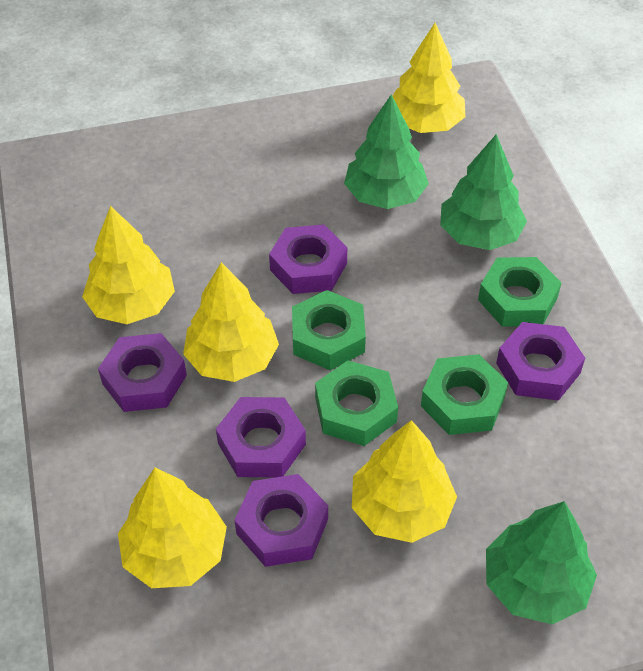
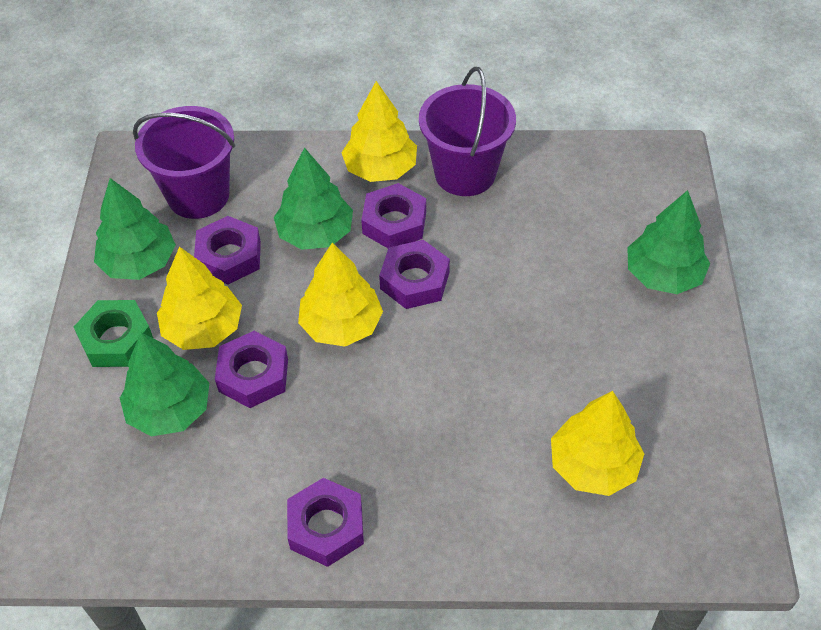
green nut: [292,290,366,370] [315,360,398,446] [421,354,508,435] [478,257,561,327] = 4 -> [74,300,153,367] = 1
green tree: [344,95,429,209] [440,134,527,250] [486,501,597,624] = 3 -> [94,178,176,280] [120,332,209,437] [274,147,353,250] [627,190,710,294] = 4
purple bucket: none = 0 -> [133,106,235,219] [419,67,516,196] = 2
yellow tree: [82,206,175,324] [118,468,227,588] [183,262,279,382] [352,420,457,543] [392,23,465,133] = 5 -> [157,247,242,350] [298,243,383,346] [341,81,417,182] [551,391,644,496] = 4

